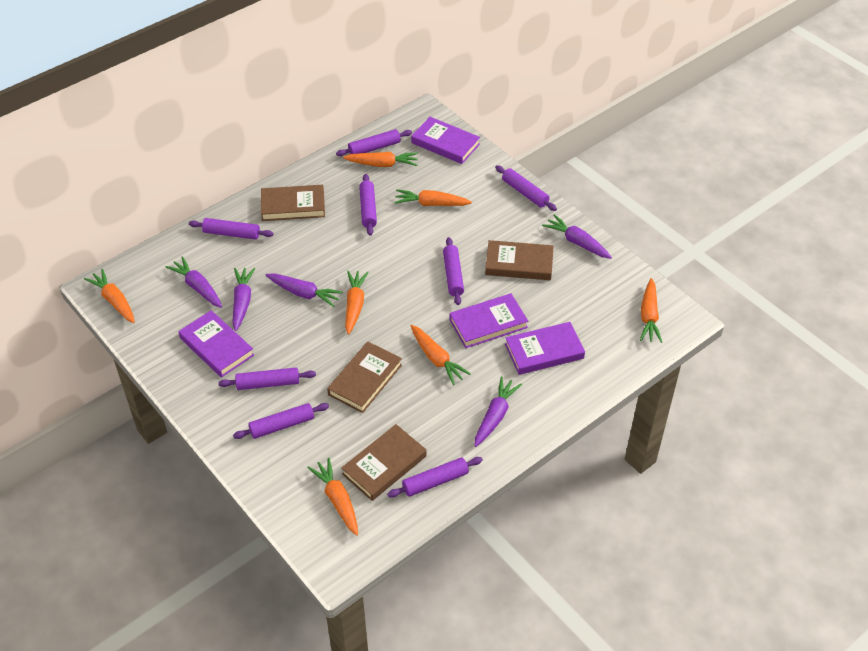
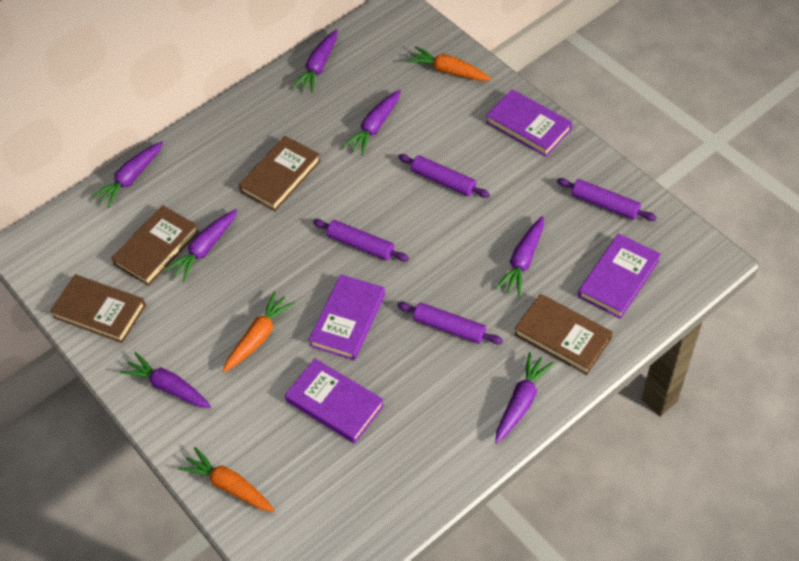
orange carrot: [84,269,135,323] [307,458,358,536] [343,152,418,167] [345,271,369,335] [394,189,472,206] [411,325,471,385] [640,278,662,343] = 7 -> [178,447,275,512] [223,291,295,372] [406,46,491,81] = 3
purple carrot: [166,256,222,308] [232,268,255,331] [266,273,343,307] [474,376,522,447] [542,214,612,259] = 5 -> [91,141,163,208] [120,352,211,408] [165,209,237,282] [292,29,338,93] [343,90,401,156] [495,352,554,443] [496,216,544,296] = 7
purple rolling pin: [189,218,274,240] [218,367,316,390] [233,403,329,439] [336,129,412,156] [359,174,377,236] [387,457,483,498] [443,237,464,305] [495,165,557,211] = 8 -> [313,219,409,261] [397,302,503,344] [398,154,490,198] [557,178,657,221] = 4

